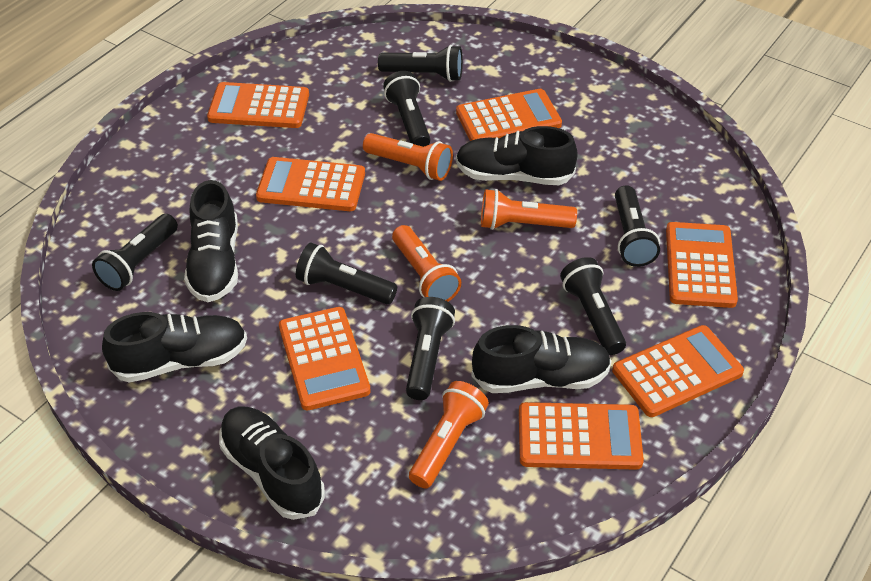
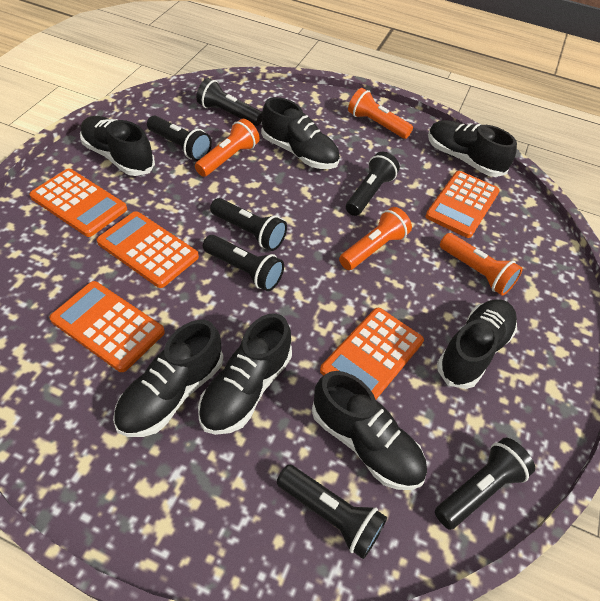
black shoe: [102,312,247,382] [184,180,238,302] [219,407,325,520] [456,126,578,185] [472,325,612,393] = 5 -> [80,116,155,176] [113,320,223,437] [198,313,292,435] [261,97,340,169] [312,371,427,490] [428,120,517,177] [437,299,517,389] = 7
orange calculator: [207,82,309,128] [256,157,365,211] [279,307,371,410] [456,89,562,141] [519,402,644,470] [612,325,744,417] [666,222,738,308] = 7 -> [29,169,127,237] [49,281,165,372] [97,211,199,288] [320,308,424,399] [425,171,500,238] = 5

